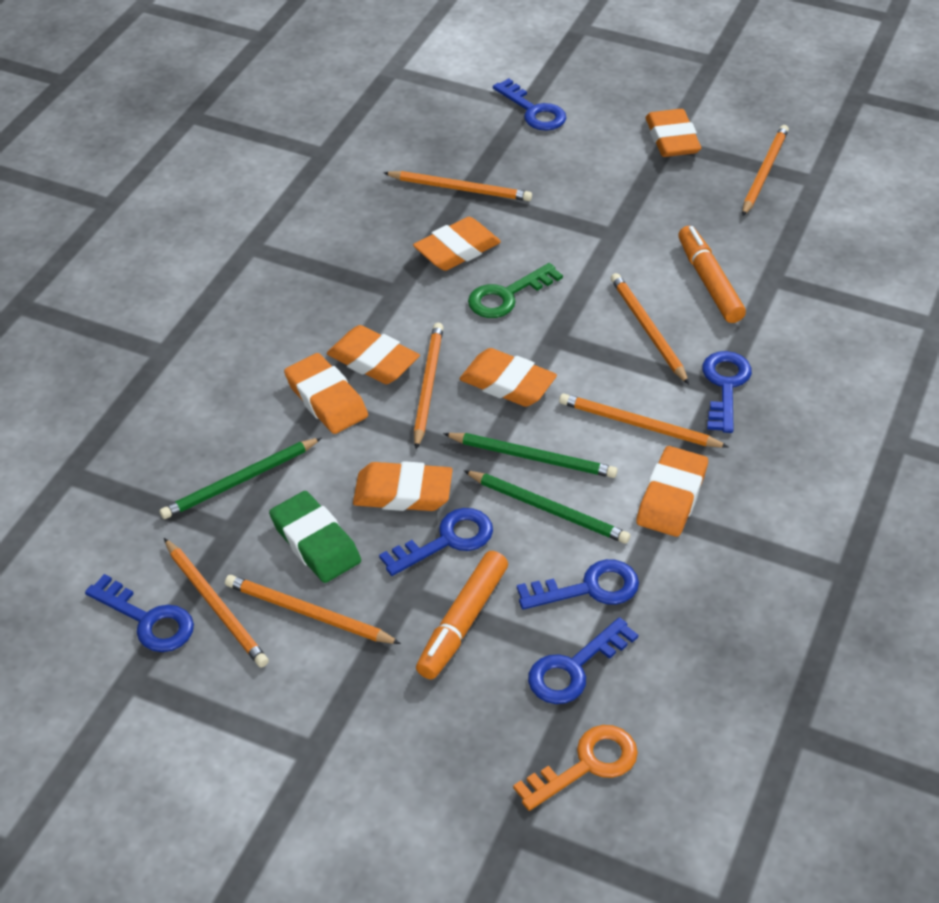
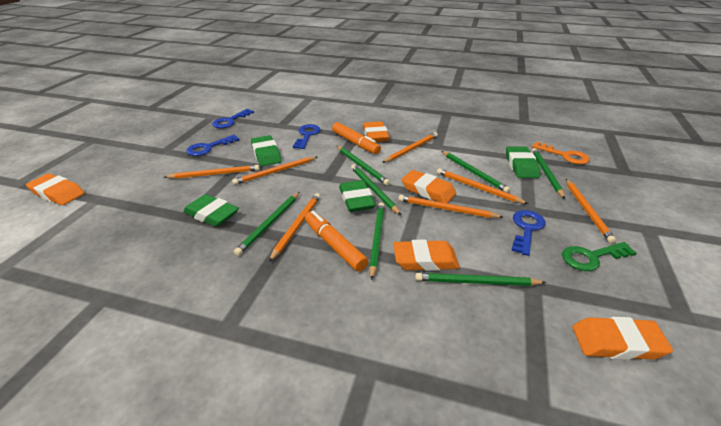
blue key: [85,574,194,652] [379,508,493,576] [493,78,566,131] [517,559,639,610] [528,617,638,704] [702,351,752,433] = 6 -> [186,135,239,156] [212,109,254,128] [293,124,321,149] [512,210,545,256] = 4
green eraser: [269,491,361,583] = 1 -> [183,194,239,227] [251,135,281,166] [339,180,376,212] [506,146,540,178] = 4
green pencil: [159,437,322,519] [443,433,618,478] [464,470,630,544] = 3 -> [234,192,299,256] [337,146,390,185] [351,164,401,215] [369,203,385,280] [415,273,546,286] [441,151,510,193] [532,148,565,199] = 7
orange eraser: [284,353,368,434] [327,325,420,384] [353,461,453,511] [413,217,501,271] [460,348,557,407] [636,446,708,537] [646,109,701,157] = 7 -> [26,173,85,205] [363,121,389,142] [393,239,460,271] [401,170,456,203] [573,317,673,360] = 5

